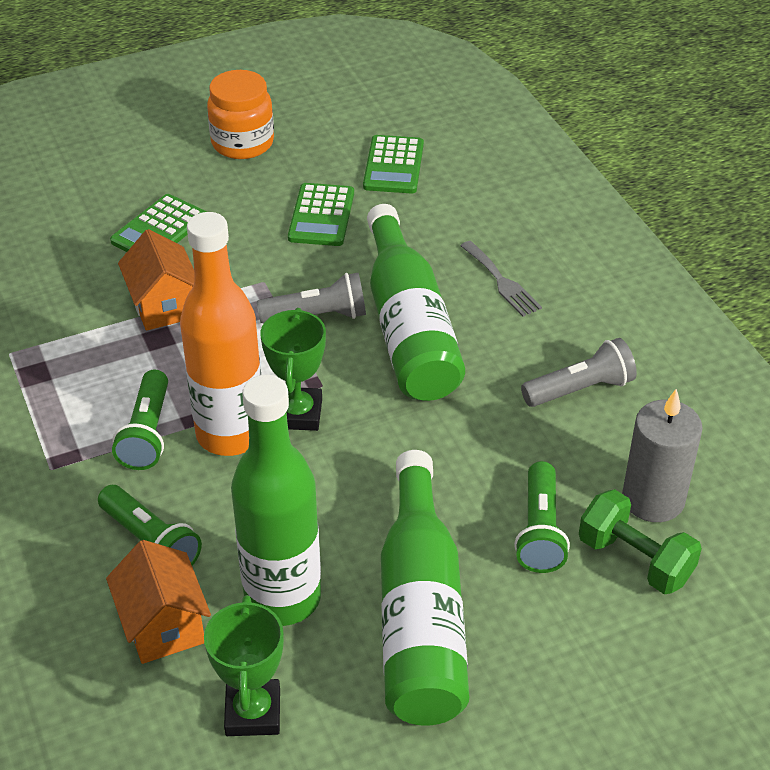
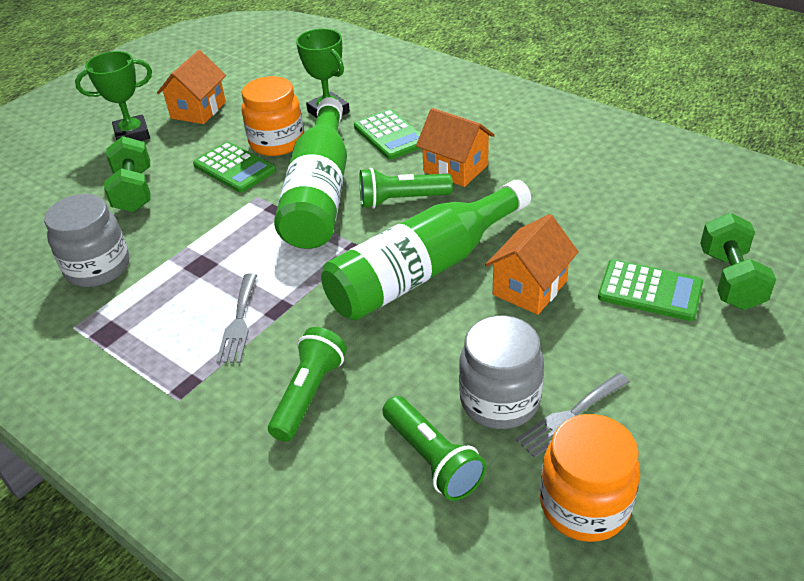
green bottle: [231,375,321,626] [367,204,465,401] [381,450,469,726] = 3 -> [274,97,347,249] [321,180,531,320] = 2
green dumbbell: [579,489,702,594] = 1 -> [104,136,150,212] [700,213,776,310] = 2
grey candle: [622,389,703,522] = 1 -> none = 0
grey flashlight: [257,273,366,324] [521,338,637,407] = 2 -> none = 0
grey fork: [460,241,542,317] = 1 -> [216,274,257,363] [516,373,630,458] = 2
grey jar: none = 0 -> [44,194,129,287] [459,315,544,429] = 2
orange bottle: [180,212,261,456] = 1 -> none = 0
orange house: [106,540,211,664] [118,229,194,331] = 2 -> [157,50,226,124] [416,108,495,187] [485,214,579,315] = 3
orange jar: [207,70,274,159] = 1 -> [242,76,304,156] [540,414,640,542] = 2

